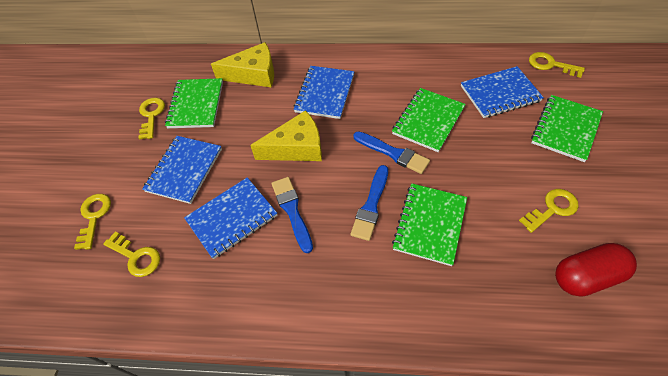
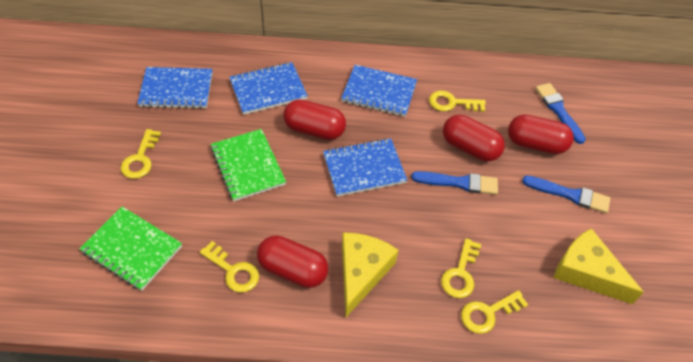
green notebook: [165,78,223,128] [392,88,466,152] [392,183,467,266] [531,95,603,162] = 4 -> [79,206,182,291] [211,129,286,201] = 2
red capsule: [555,243,637,297] = 1 -> [257,235,328,288] [283,100,346,140] [443,115,505,161] [508,115,574,154] = 4

